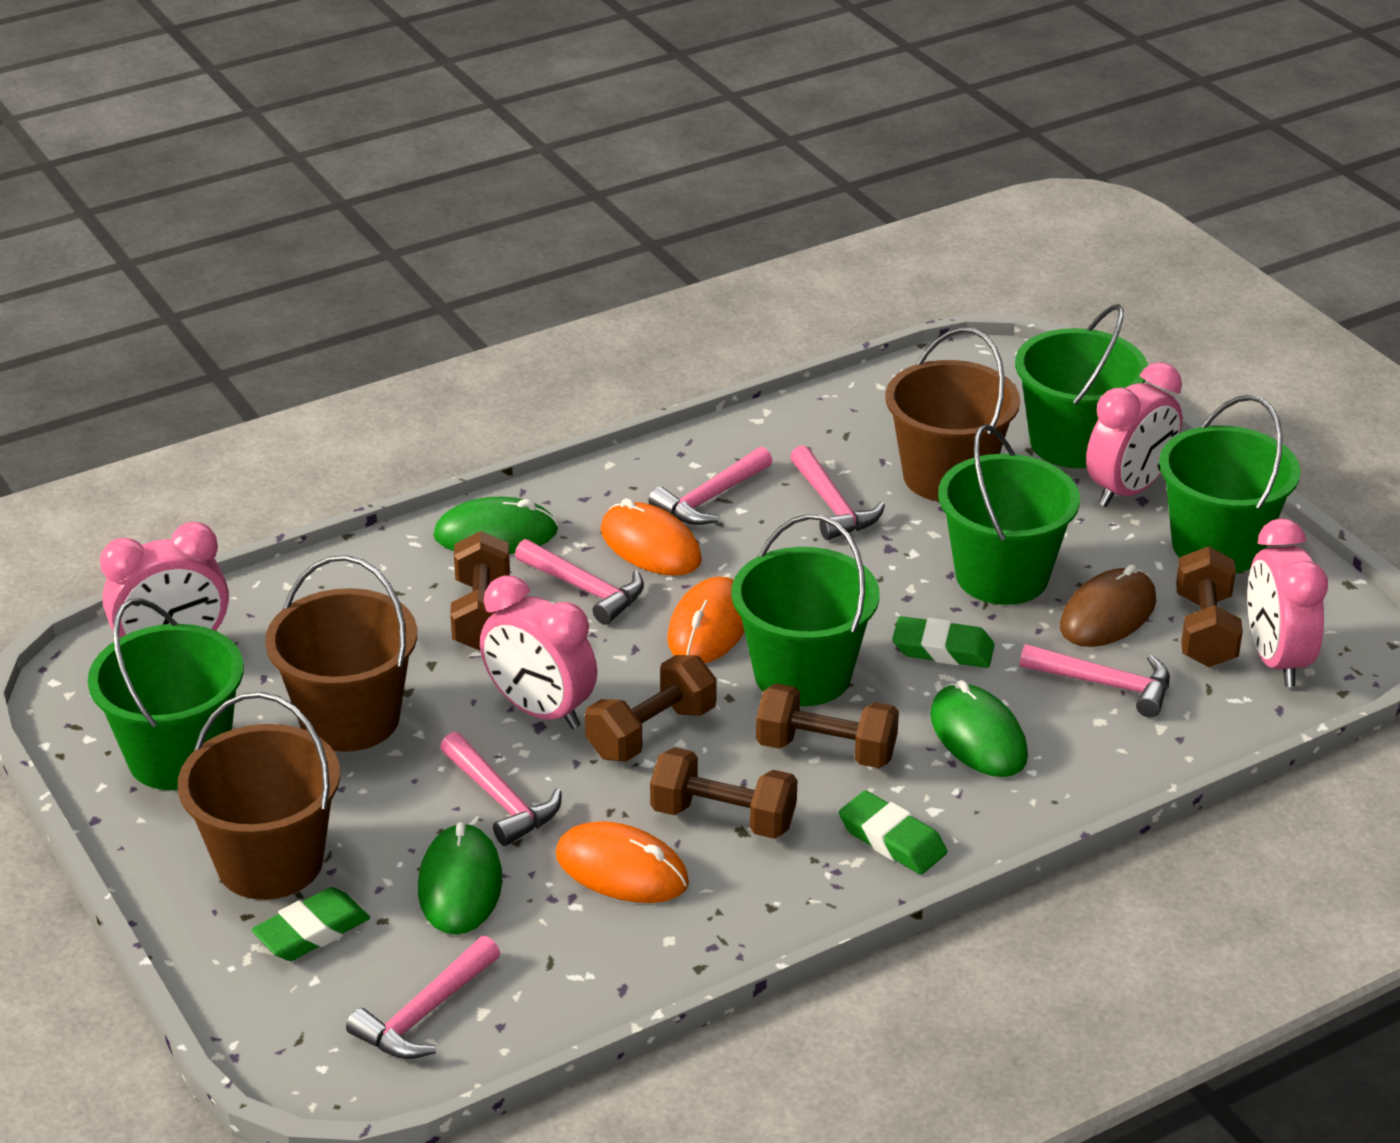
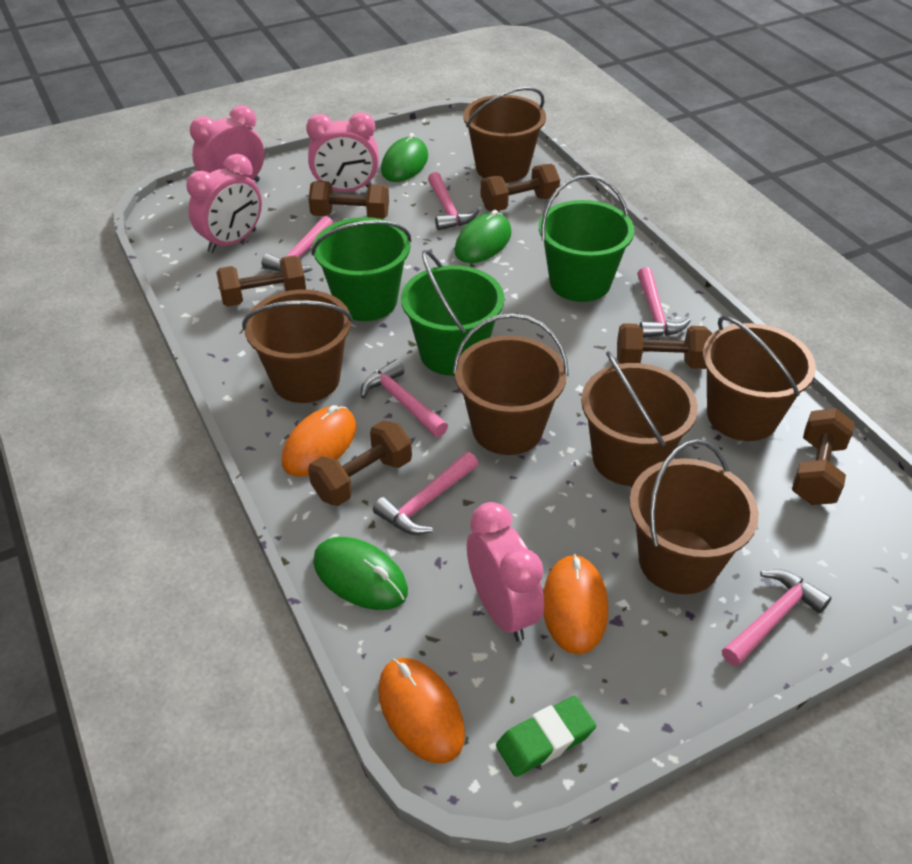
brown bucket: [178,692,340,900] [265,555,417,752] [885,327,1020,502] = 3 -> [242,289,353,403] [453,313,569,455] [463,87,546,183] [581,351,698,486] [629,439,759,594] [703,316,816,441] = 6
brown dumbbell: [450,531,510,651] [585,655,716,762] [650,747,797,839] [756,683,899,768] [1176,546,1243,667] = 5 -> [216,255,306,307] [308,181,389,219] [308,420,412,506] [481,164,560,211] [617,323,712,369] [792,408,855,505] = 6
brown mouse: [1060,564,1156,647] = 1 -> none = 0
green bucket: [88,598,244,790] [731,514,879,706] [938,424,1080,605] [1015,304,1148,468] [1159,395,1300,573] = 5 -> [311,217,411,321] [401,250,504,376] [539,175,634,302] = 3
green eraser: [252,887,370,961] [839,791,947,874] [892,616,995,668] = 3 -> [496,696,596,777] = 1

